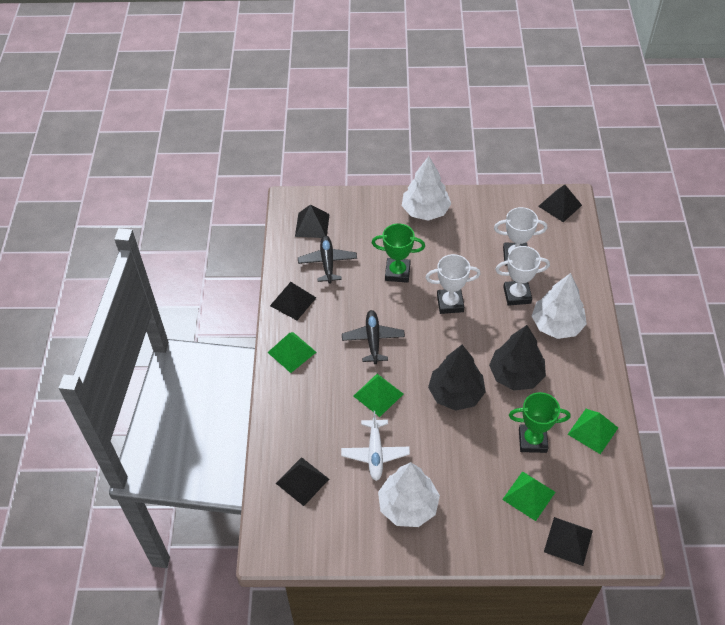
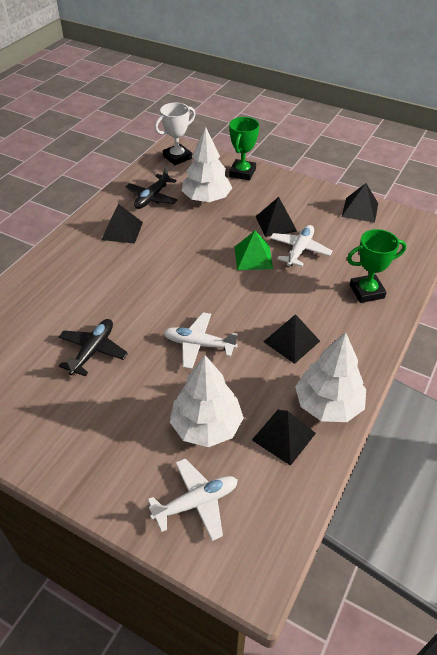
black tree: [428,345,486,411] [489,325,546,391] = 2 -> none = 0
green pyramid: [267,332,316,373] [353,374,403,417] [502,471,556,521] [567,409,618,454] = 4 -> [235,231,273,270] = 1
white plane: [341,411,410,481] = 1 -> [148,458,238,541] [163,312,238,369] [270,225,333,267] = 3
white trophy: [425,254,480,314] [494,207,547,265] [495,246,550,306] = 3 -> [155,103,196,165] = 1

